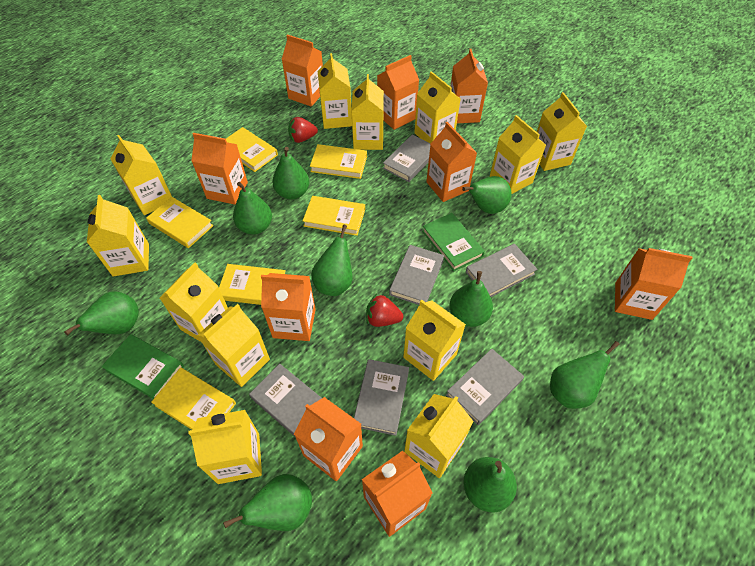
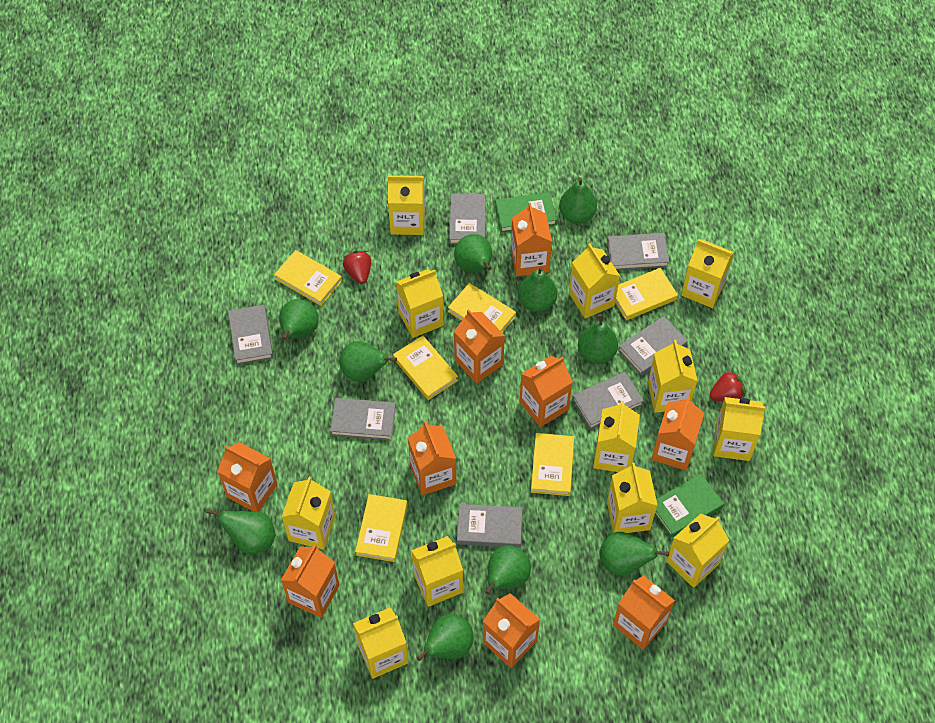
green pear: [64,291,139,335] [223,474,312,531] [233,182,272,235] [272,147,309,200] [311,225,353,296] [449,271,493,327] [462,176,511,214] [463,457,517,513] [550,341,619,409] = 9 -> [206,508,275,554] [279,299,319,340] [339,341,397,382] [417,614,474,661] [454,234,492,272] [485,546,531,595] [518,267,557,312] [559,177,597,224] [578,314,618,364] [600,532,669,576] = 10
grey book: [249,364,322,437] [354,359,409,436] [383,135,431,182] [389,245,444,305] [446,349,524,425] [466,244,537,297] = 6 -> [228,305,273,365] [330,398,396,440] [449,193,486,244] [457,504,523,548] [572,372,644,429] [607,233,669,270] [618,316,688,376] = 7

